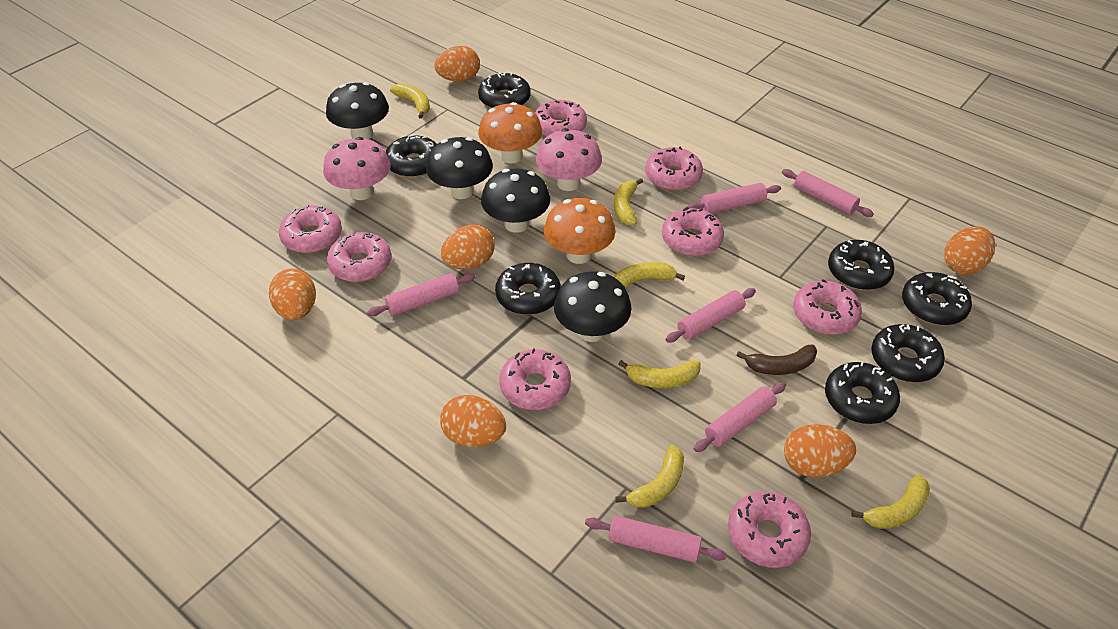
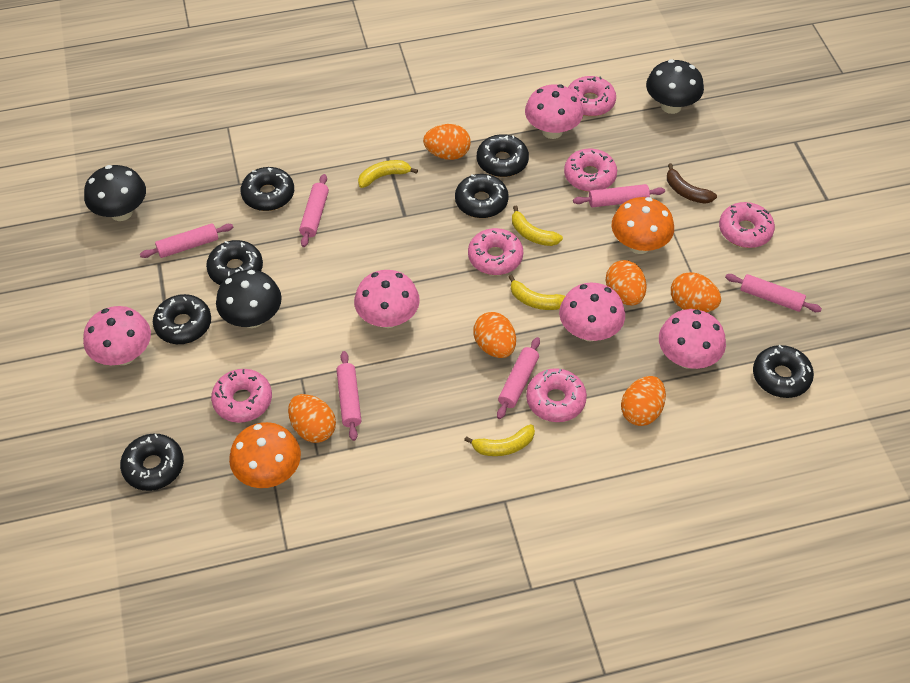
black mushroom: [326,82,389,139] [426,137,493,199] [481,169,550,233] [554,271,632,342] = 4 -> [84,165,146,221] [216,270,282,328] [646,59,704,114] = 3
pink donut: [279,204,342,253] [327,231,391,282] [499,348,571,410] [535,100,587,137] [645,146,703,191] [662,207,724,256] [728,491,811,568] [793,279,862,335] = 8 -> [211,369,272,423] [468,228,523,275] [526,368,587,422] [564,148,617,192] [568,76,616,116] [719,202,775,248] = 6
pink mushroom: [323,137,391,200] [536,128,602,191] = 2 -> [83,306,151,365] [354,270,420,328] [525,84,583,139] [559,283,625,341] [659,309,726,369] = 5
yellow banana: [390,83,430,119] [614,178,643,225] [614,262,685,288] [616,445,684,508] [619,360,701,388] [851,474,930,529] = 6 -> [358,160,418,188] [464,424,535,456] [509,275,565,310] [512,206,563,246] = 4

